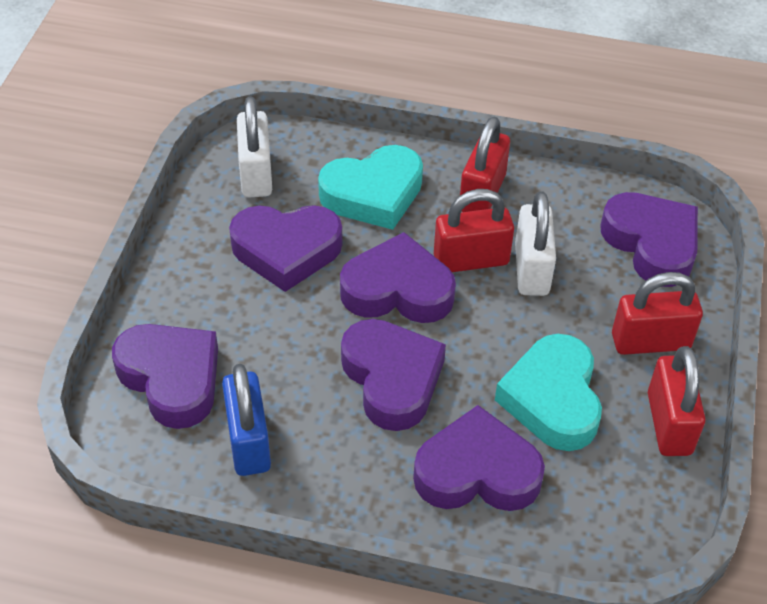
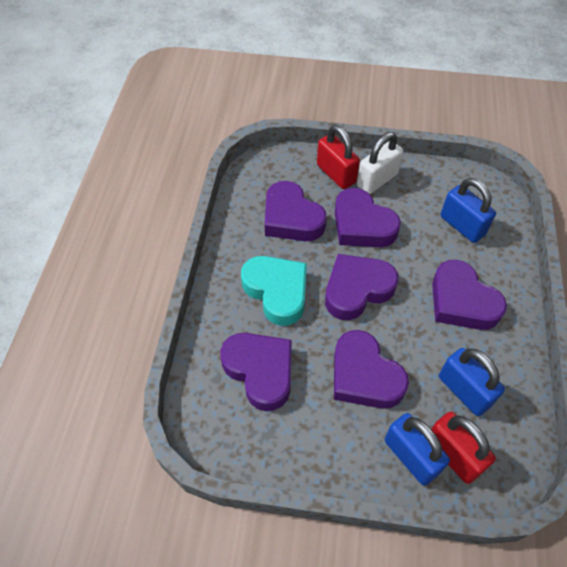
blue padlock: [222,364,271,476] = 1 -> [384,413,450,486] [439,348,505,416] [440,178,496,243] = 3
red padlock: [434,189,514,272] [460,117,510,212] [612,272,703,355] [648,346,706,456] = 4 -> [317,125,360,189] [431,412,496,484] = 2
turquoise heart: [318,145,423,230] [495,334,602,451] = 2 -> [241,256,307,326] = 1
white padlock: [237,96,272,197] [515,191,556,296] = 2 -> [357,132,403,194] = 1

